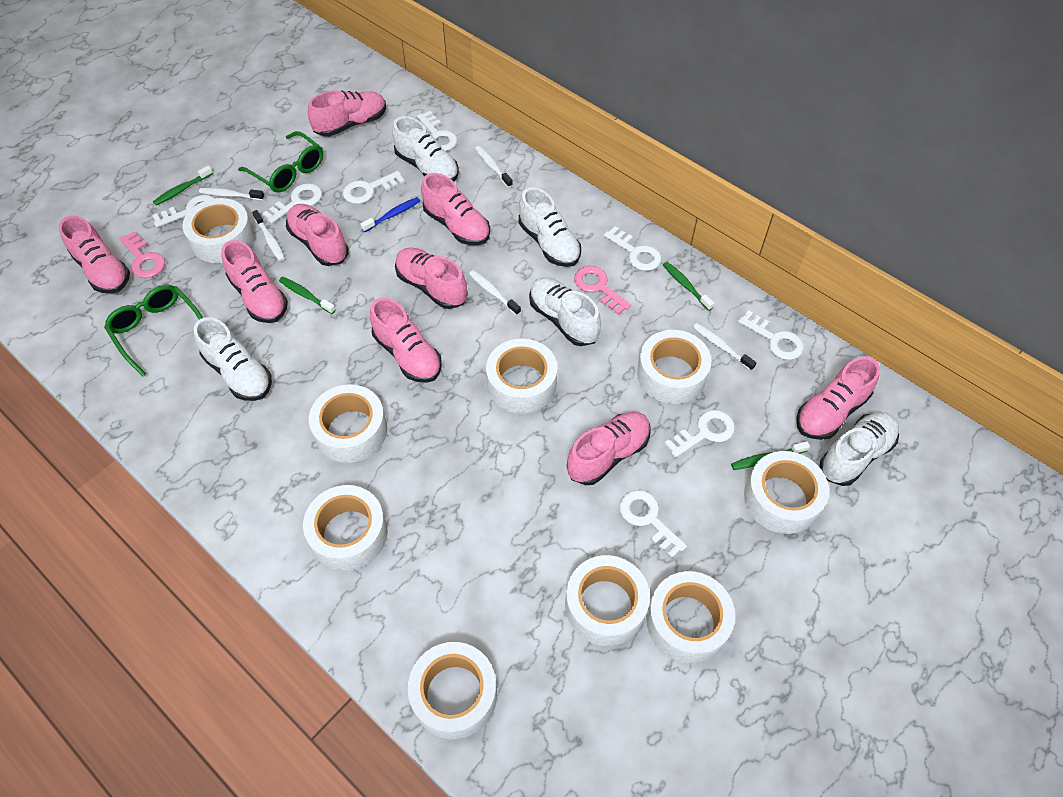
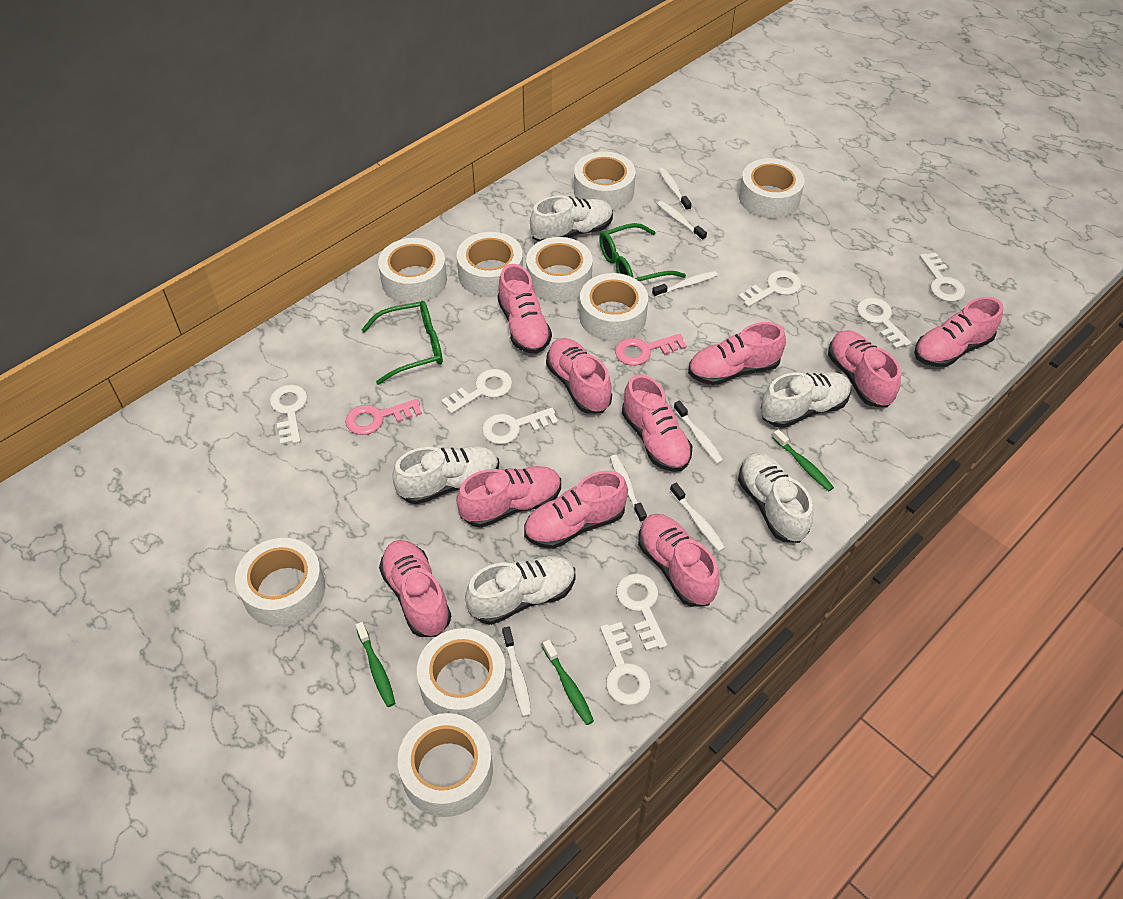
blue toothbrush: [361,197,420,232] = 1 -> none = 0
green toothbrush: [153,166,213,206] [279,277,336,314] [663,262,714,311] [731,441,810,470] = 4 -> [356,622,395,707] [542,640,594,725] [772,429,834,491] = 3
pink shoe: [59,215,130,294] [221,240,288,323] [286,204,349,266] [308,90,386,137] [370,298,442,383] [395,248,468,309] [421,173,490,245] [567,412,651,485] [796,356,880,440] = 9 -> [379,540,451,637] [456,466,561,528] [498,264,552,354] [524,470,628,549] [546,338,612,414] [622,374,692,472] [638,514,720,607] [688,322,786,385] [828,330,901,408] [914,297,1003,367] = 10
white toothbrush: [199,188,264,200] [252,210,285,261] [469,270,521,315] [475,146,513,188] [693,323,756,371] = 5 -> [502,627,531,717] [610,455,647,523] [652,271,717,297] [657,201,707,241] [659,168,692,211] [670,483,725,552] [673,401,723,464] = 7

